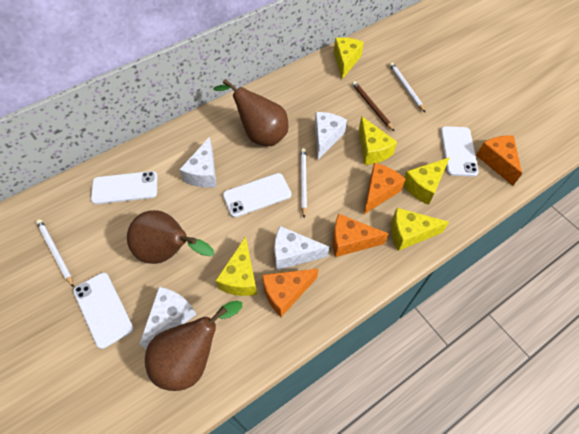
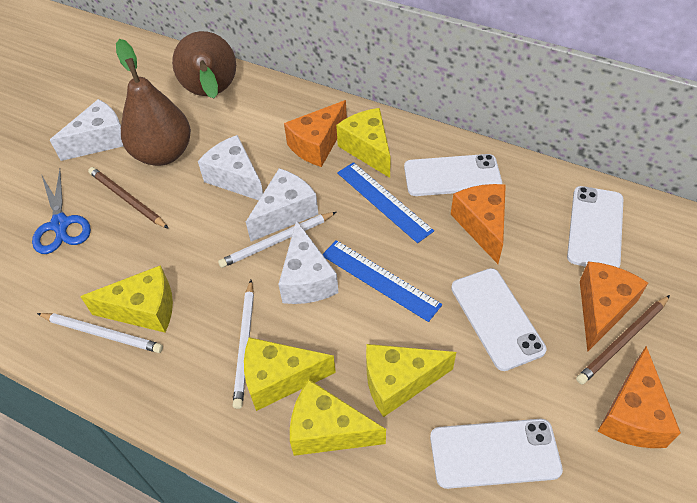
blue ruler: none = 0 -> [322,240,442,322] [337,162,434,243] = 2
blue scissors: none = 0 -> [32,169,91,254] = 1
brown pear: [127,210,214,264] [145,300,242,391] [213,79,288,146] = 3 -> [116,39,191,166] [172,31,236,98] = 2
brown pencil: [352,81,395,132] = 1 -> [88,167,169,229] [576,295,670,385] = 2

